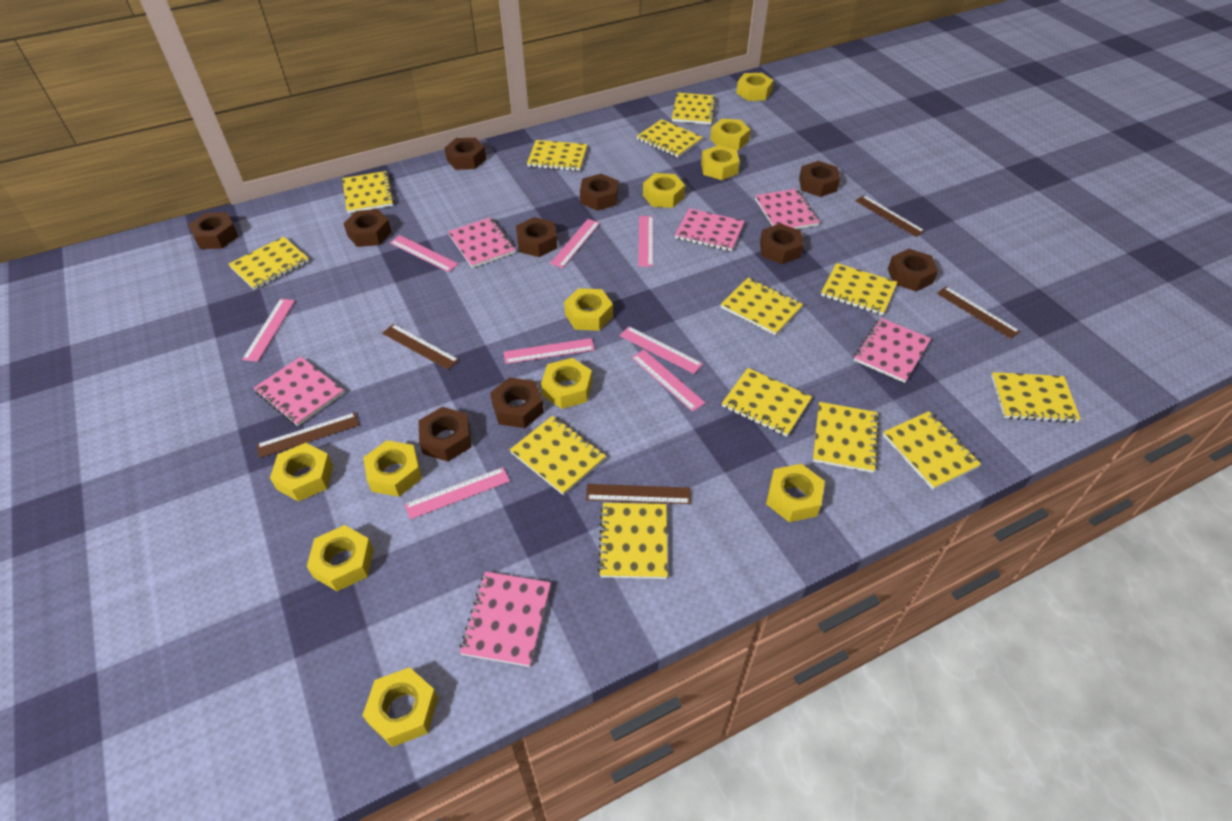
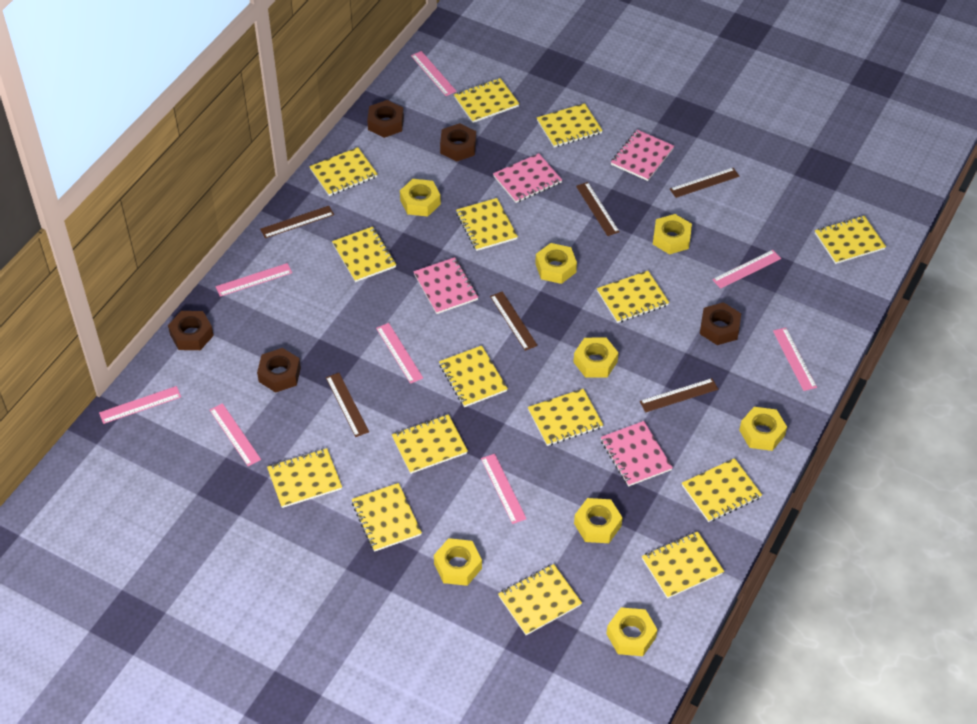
brown nut: [188,212,238,249] [343,209,392,247] [419,407,472,462] [445,138,486,170] [490,377,544,428] [516,217,557,257] [580,174,618,211] [760,223,803,264] [799,161,840,197] [888,249,938,291] = 10 -> [168,311,214,350] [257,348,301,393] [367,100,404,138] [440,123,476,162] [700,302,741,345] = 5
brown ruler: [256,412,359,458] [382,324,459,370] [586,484,691,504] [855,195,925,237] [937,287,1020,339] = 5 -> [260,206,334,238] [326,373,369,437] [490,291,538,351] [576,182,620,236] [639,378,718,413] [670,168,740,198] = 6
pink notebook: [254,357,344,426] [448,217,516,268] [460,572,551,667] [675,208,745,251] [755,189,820,229] [854,318,931,383] = 6 -> [413,257,478,314] [493,153,562,203] [600,421,673,486] [611,130,674,181] = 4
yellow notebook: [229,237,309,290] [342,171,394,213] [510,416,606,495] [527,140,587,171] [598,503,668,579] [637,119,703,158] [672,93,717,125] [721,278,803,335] [722,368,812,437] [813,402,879,473] [821,263,897,315] [883,411,981,490] [991,372,1081,423] = 13 -> [267,448,342,508] [309,147,378,196] [332,227,396,282] [352,483,422,552] [392,414,468,474] [439,346,508,407] [454,78,519,123] [456,198,518,251] [498,564,582,635] [528,389,603,446] [537,103,603,148] [597,271,669,323] [642,532,724,599] [682,458,762,522] [815,216,886,264] = 15
yellow nut: [270,443,333,502] [307,525,374,591] [362,667,438,747] [363,440,422,497] [541,358,592,409] [564,288,613,331] [643,173,685,208] [701,145,740,180] [710,119,750,150] [736,73,773,101] [766,464,825,522] = 11 -> [400,179,441,216] [434,538,482,586] [535,243,577,284] [573,338,619,378] [574,498,623,543] [606,607,658,656] [653,214,692,254] [739,407,787,451] = 8

